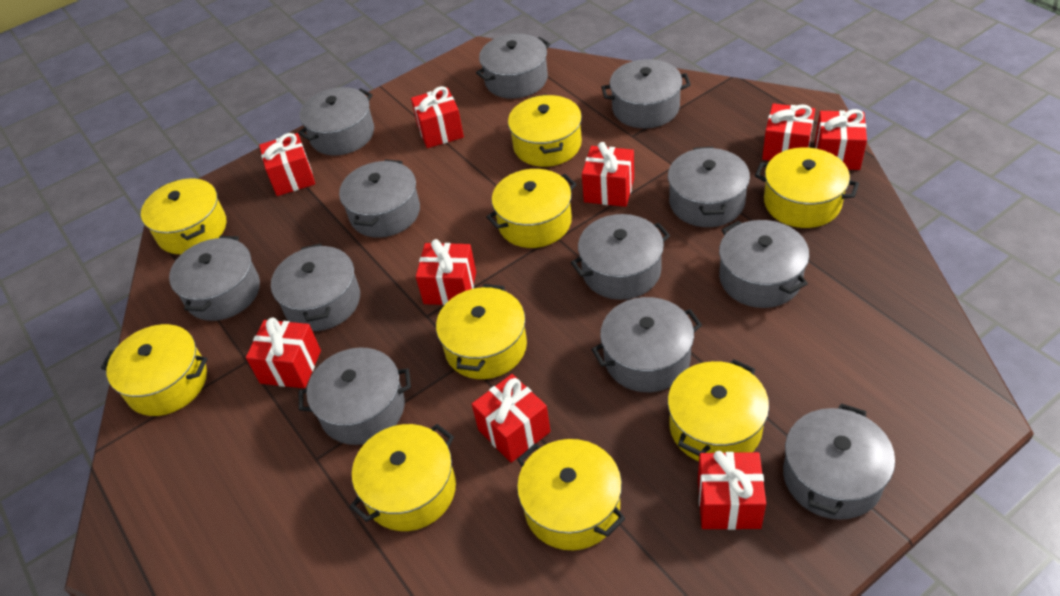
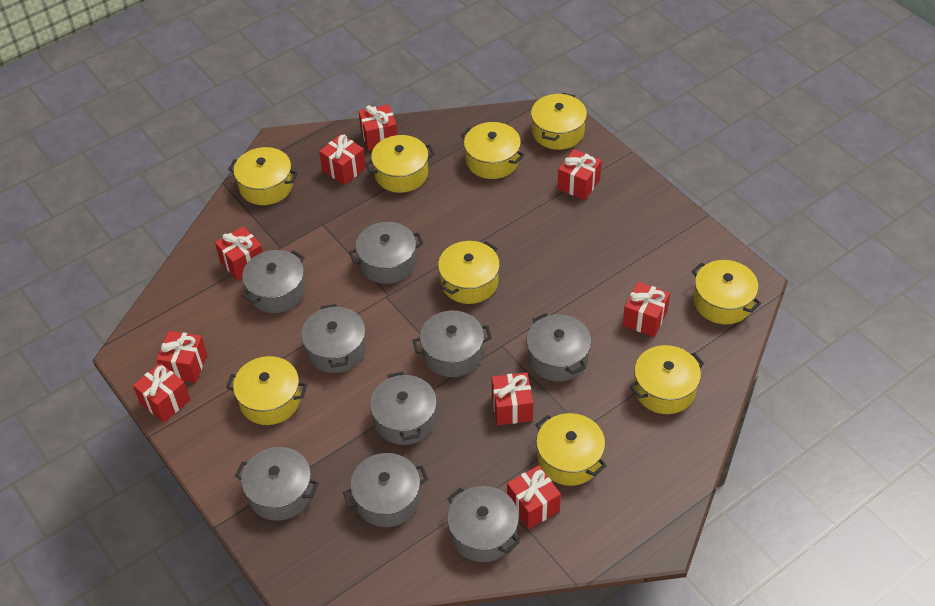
grey pot: [169,236,260,321] [271,244,360,331] [298,87,374,156] [299,348,411,445] [339,159,420,238] [476,34,550,99] [571,214,670,300] [591,297,702,392] [601,59,691,129] [668,147,750,227] [719,220,809,308] [783,403,895,520] = 12 -> [235,447,319,521] [242,250,306,313] [301,304,366,373] [343,453,428,527] [349,222,423,284] [370,372,437,445] [413,310,492,377] [447,486,520,562] [526,313,591,382] = 9

